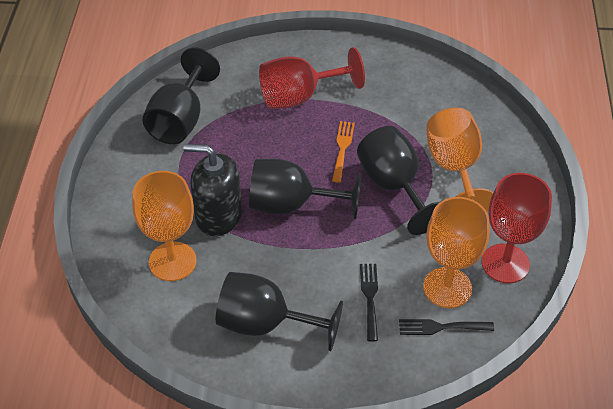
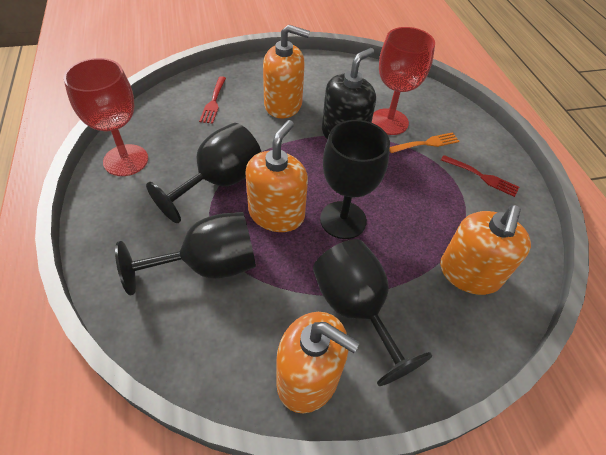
black fork: [360,264,378,341] [399,319,494,335] = 2 -> none = 0
orange goblet: [132,171,197,281] [423,197,490,308] [426,108,493,212] = 3 -> none = 0
orange soap dispenser: none = 0 -> [245,120,308,232] [263,25,310,119] [276,312,360,413] [440,205,531,295] = 4
red fork: none = 0 -> [199,76,226,124] [441,155,519,197] = 2

